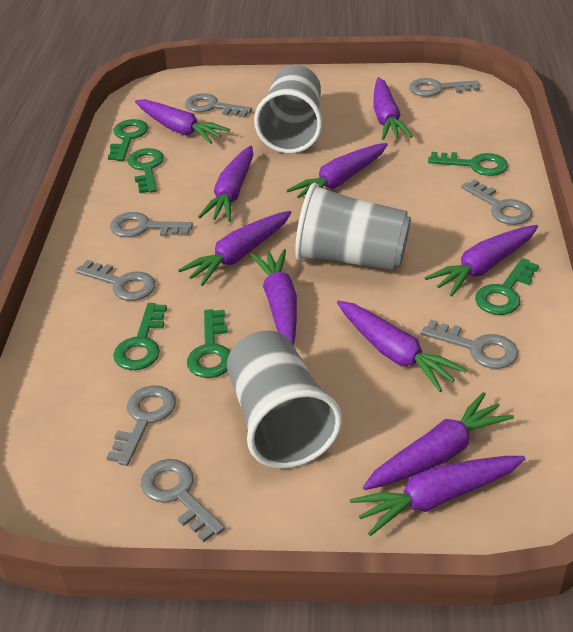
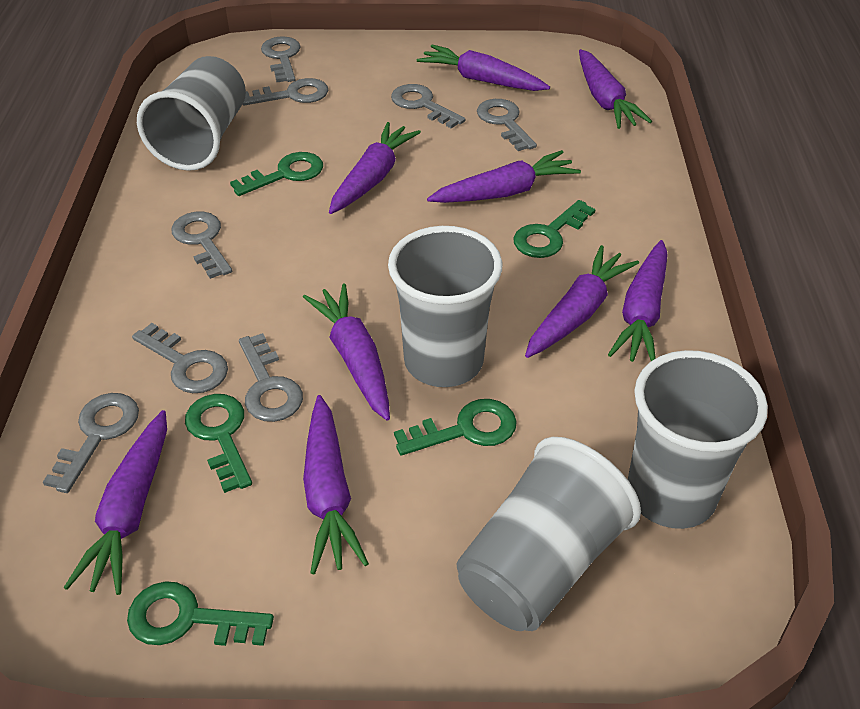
green key: [108,119,148,161] [113,303,167,370] [128,148,164,193] [187,309,231,378] [428,152,508,176] [475,258,539,315] = 6 -> [127,581,274,646] [185,394,252,493] [230,152,323,196] [394,399,517,456] [513,200,596,258] = 5
grey cup: [227,331,342,469] [254,65,322,154] [295,183,411,271] = 3 -> [137,56,246,171] [388,226,502,387] [457,437,641,631] [628,350,768,529] = 4
purple carrot: [135,99,230,144] [178,211,291,286] [198,146,254,222] [251,249,297,346] [286,143,388,198] [337,300,467,392] [350,456,525,536] [363,392,514,490] [373,77,413,140] [425,225,538,297] = 10 -> [63,410,167,595] [303,283,390,421] [303,395,369,574] [329,122,421,214] [417,44,550,91] [427,150,581,203] [525,245,639,358] [579,49,652,129] [608,240,668,362] = 9

